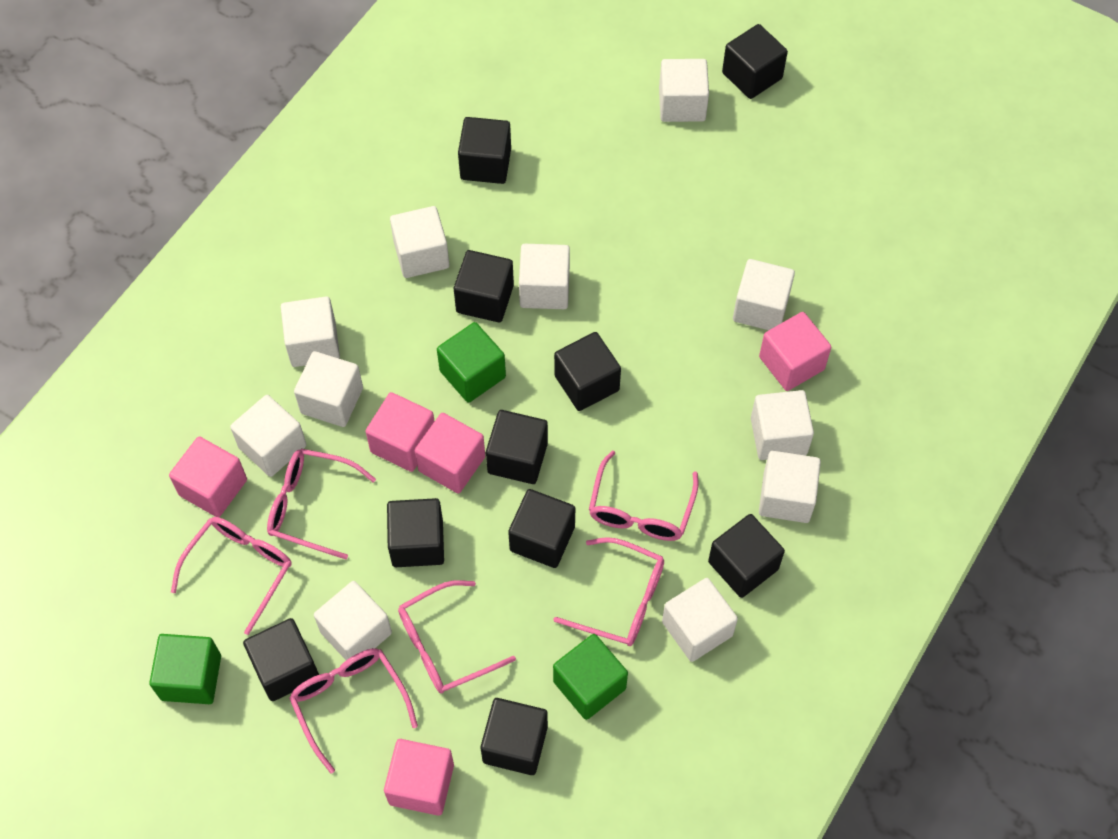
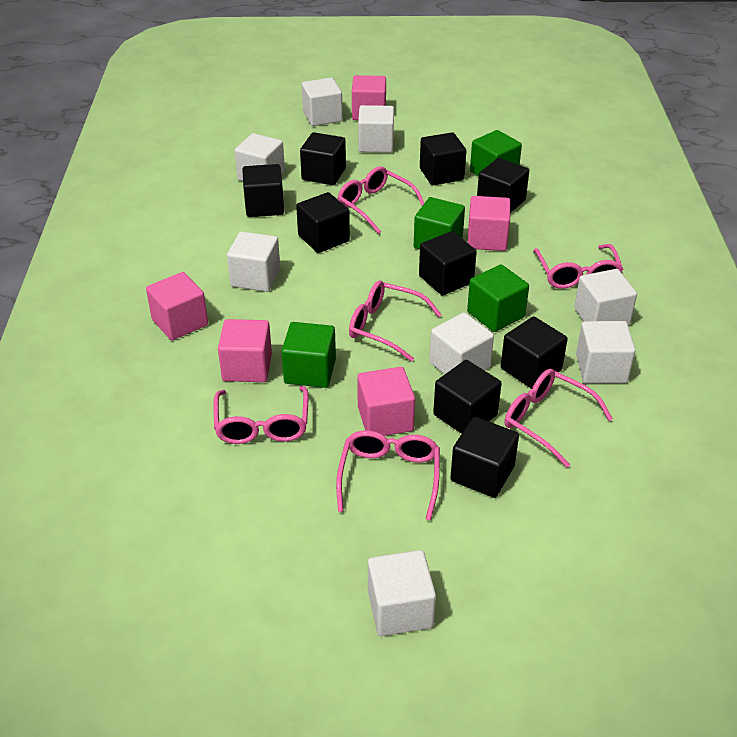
black cube: [243,618,319,701] [387,498,444,567] [454,250,514,322] [458,117,511,184] [481,698,548,775] [486,410,548,484] [508,489,575,568] [554,332,621,411] [708,514,785,598] [722,24,788,99] = 10 -> [242,164,284,217] [296,192,350,253] [300,132,346,185] [419,231,477,296] [420,132,466,185] [433,360,502,434] [450,417,519,498] [477,158,529,213] [501,317,568,389] = 9
green cube: [149,634,221,704] [437,322,506,403] [553,634,628,720] = 3 -> [281,322,336,388] [414,197,465,249] [467,264,529,332] [470,130,522,176] = 4
white cube: [230,395,307,477] [281,296,340,367] [294,351,363,427] [314,581,392,660] [390,206,449,278] [519,244,570,309] [659,59,709,122] [662,578,738,662] [733,259,795,330] [751,390,814,460] [759,451,821,523] = 11 -> [227,232,280,292] [235,133,285,181] [302,78,343,126] [358,105,394,153] [368,550,436,636] [429,313,494,375] [574,269,637,326] [576,321,636,384] = 8

